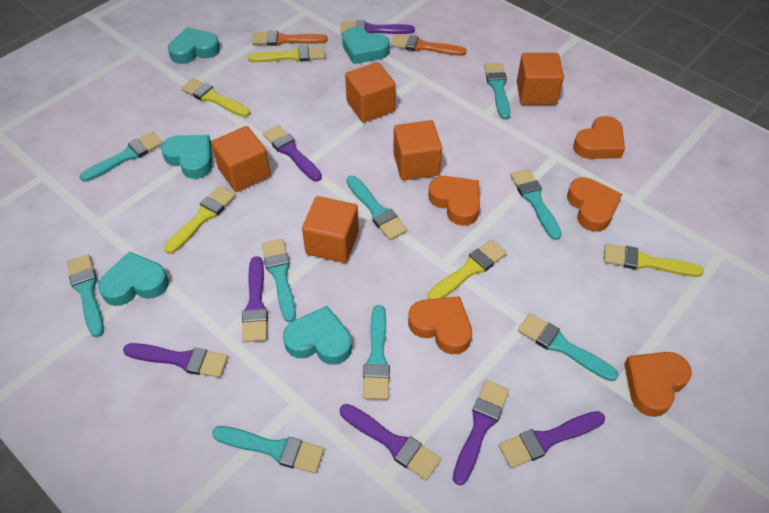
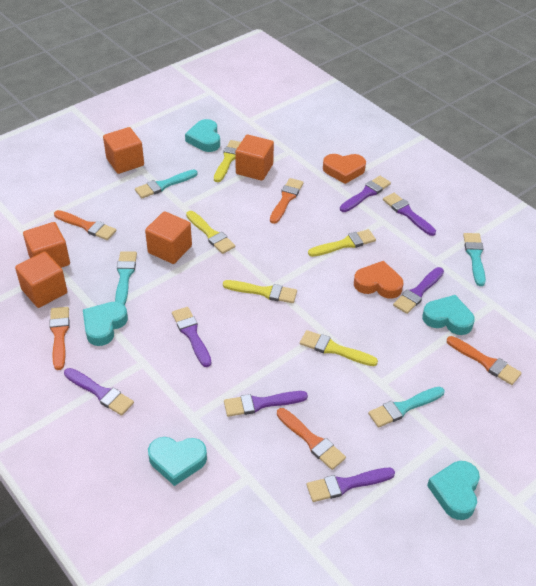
orange brush: [252,30,328,46] [391,34,467,56] = 2 -> [49,307,70,370] [54,210,116,240] [270,178,304,224] [277,408,346,470] [447,336,522,385] = 5
orange heart: [408,296,472,354] [428,176,480,226] [567,177,622,232] [573,116,625,159] [624,352,692,417] = 5 -> [323,154,366,184] [354,261,403,299] = 2
turquoise brush: [67,255,104,337] [80,132,163,182] [212,426,324,473] [262,239,296,322] [347,176,407,240] [363,305,390,400] [484,63,510,120] [510,169,562,240] [518,314,618,381] = 9 -> [115,251,137,305] [135,169,197,198] [368,387,445,428] [463,233,486,286] = 4

